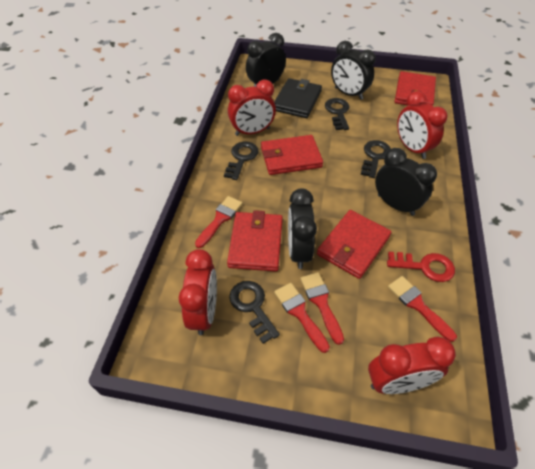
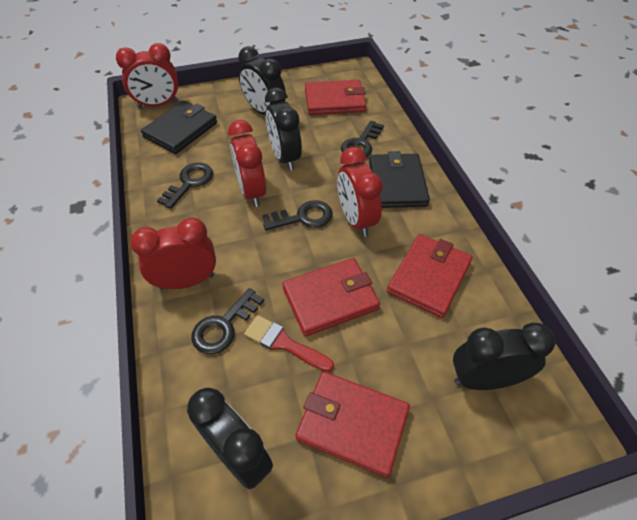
black wallet: [274,78,322,118] = 1 -> [141,101,217,154] [369,151,430,208] = 2
red brush: [195,196,243,248] [274,283,330,353] [300,272,344,345] [388,276,457,342] = 4 -> [244,315,334,372] = 1
red key: [387,252,455,282] = 1 -> none = 0

